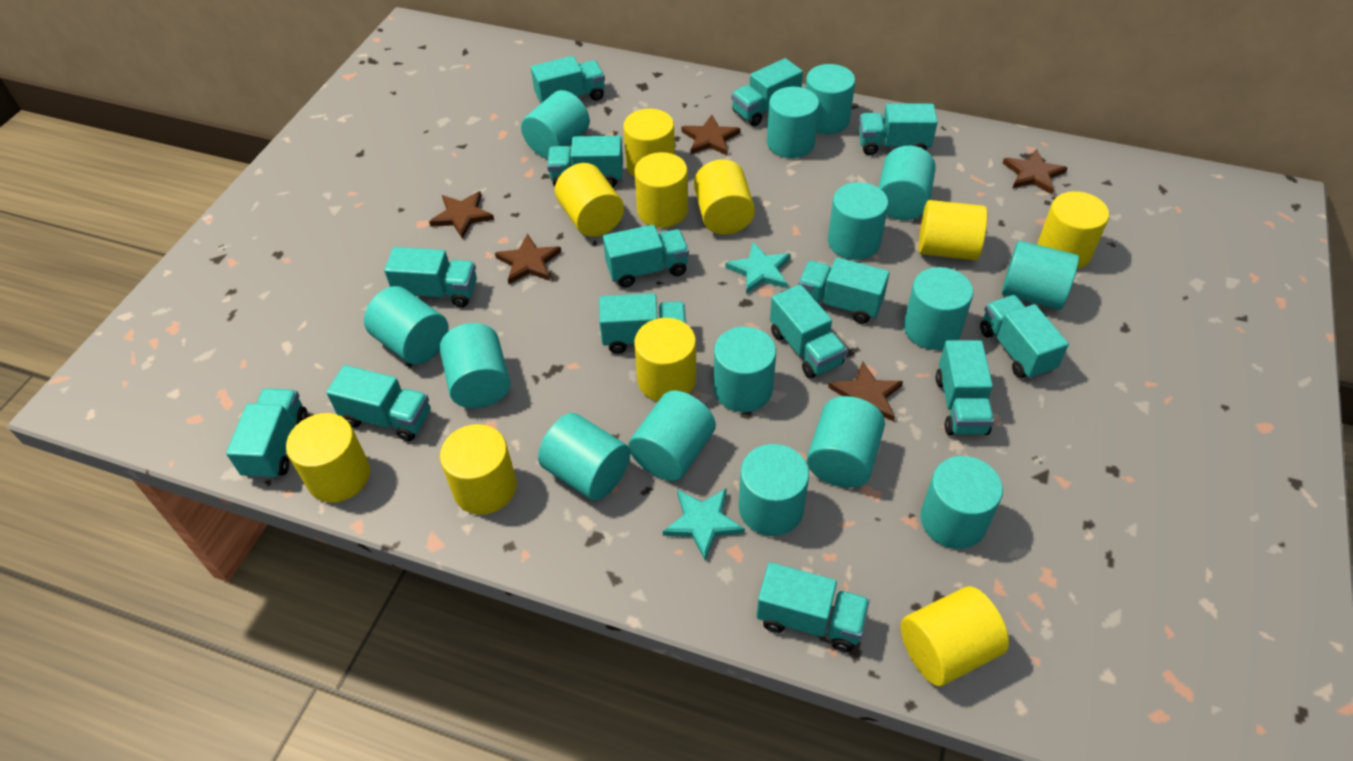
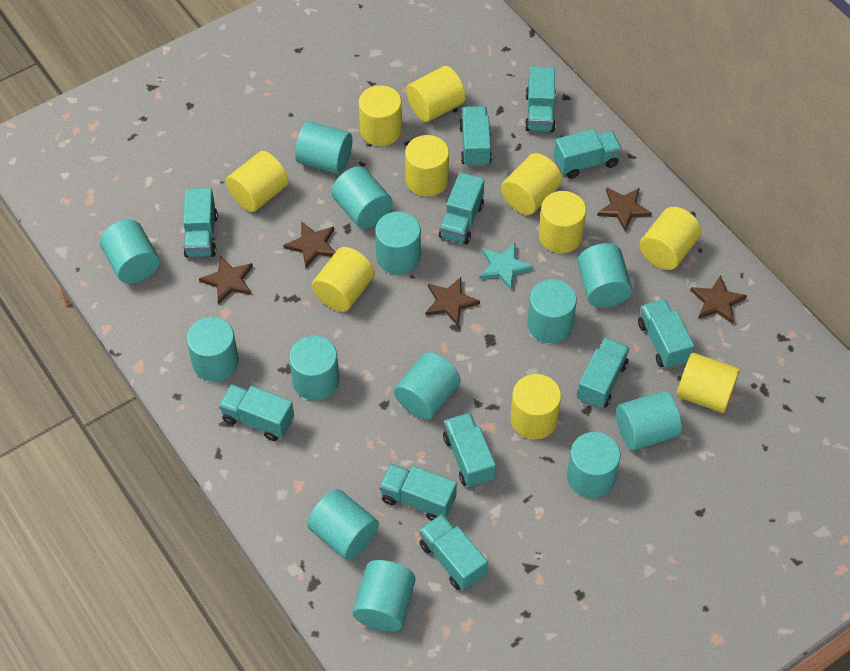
turquoise cylinder: [364,286,449,365] [439,323,510,408] [521,90,590,159] [538,413,630,501] [628,390,716,481] [713,327,776,412] [739,444,809,536] [767,87,819,158] [805,64,855,134] [807,396,885,488] [828,182,888,260] [878,146,936,220] [904,267,973,350] [920,456,1003,549] [1002,241,1079,310] = 15 -> [100,220,160,284] [186,317,239,381] [289,336,339,401] [295,121,352,174] [307,489,379,560] [331,166,393,229] [352,560,415,632] [375,212,421,274] [394,352,461,420] [527,279,577,343] [567,432,621,498] [577,243,632,308] [616,391,682,451] = 13
turquoise star: [663,488,745,560] [725,242,791,294] = 2 -> [479,243,534,290] = 1
turquoise truck: [226,388,308,480] [326,365,430,441] [384,247,477,307] [531,56,605,104] [547,136,623,187] [599,293,686,354] [603,225,689,288] [731,58,803,126] [756,562,870,652] [770,284,847,379] [798,257,890,324] [859,104,938,155] [936,340,994,435] [980,295,1069,380] = 14 -> [183,188,218,257] [218,384,294,441] [379,464,457,521] [419,514,488,591] [439,172,485,244] [443,413,496,488] [459,106,492,167] [525,67,556,132] [554,129,622,179] [577,337,629,409] [638,299,694,369] = 11

